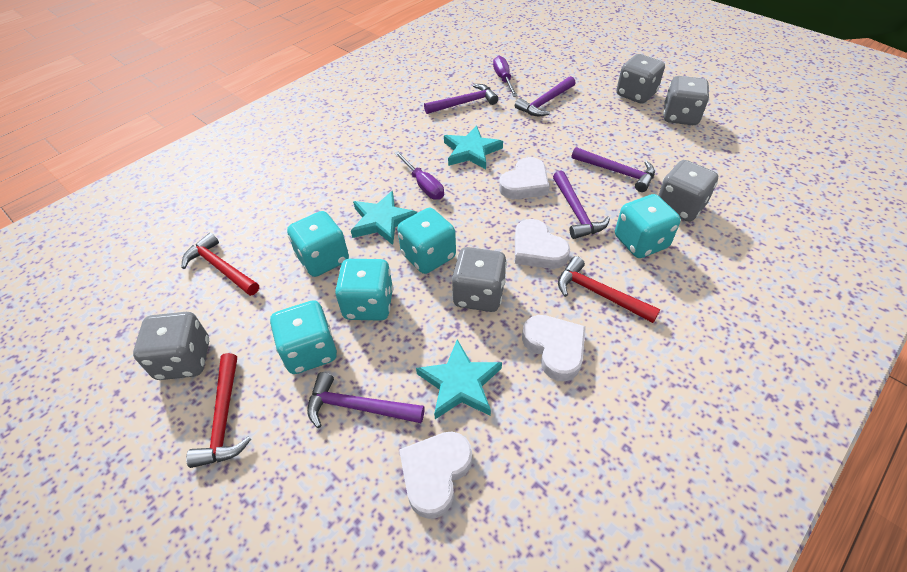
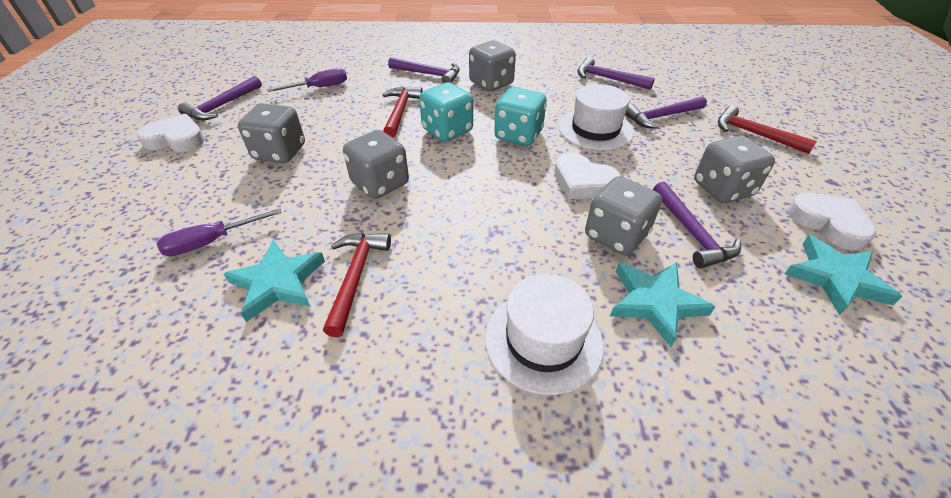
turquoise dice: [270,300,337,374] [287,211,349,277] [335,259,393,321] [397,208,456,274] [615,194,681,258] = 5 -> [419,82,473,142] [494,87,547,146] = 2
white hat: none = 0 -> [485,274,604,395] [558,84,634,151] = 2
white heart: [399,432,472,519] [499,157,549,199] [515,219,570,269] [522,315,586,381] = 4 -> [137,114,205,152] [555,153,621,199] [788,193,876,250] = 3

